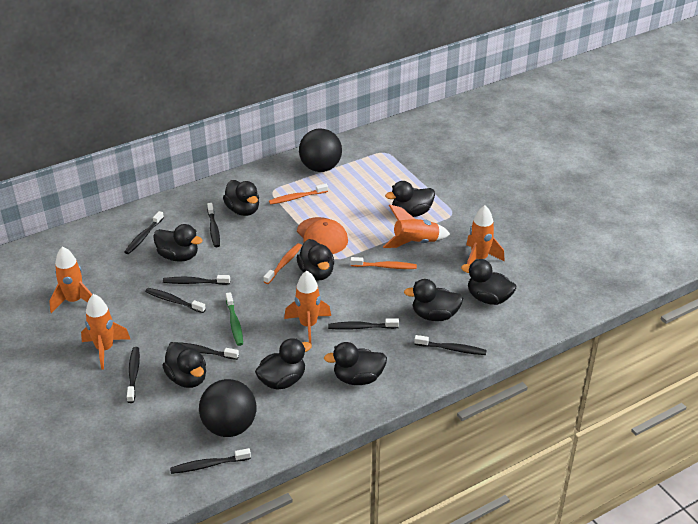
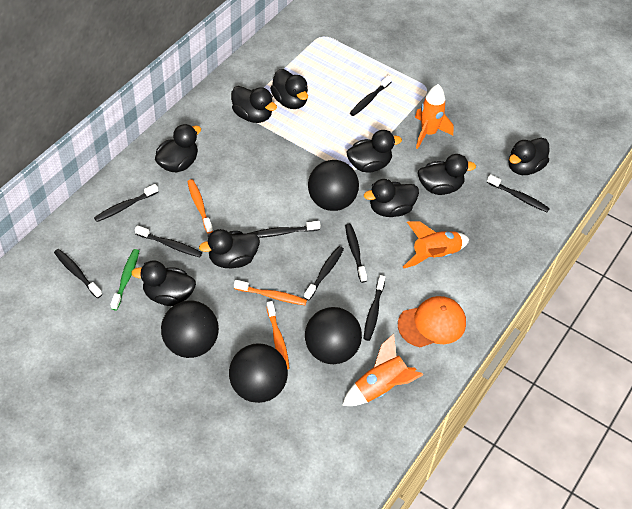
black ball: [199,379,257,437] [299,129,342,172] = 2 -> [161,301,219,358] [229,343,288,403] [305,307,362,364] [308,160,359,211] = 4
orange rocket: [49,246,93,313] [81,294,130,370] [284,271,331,343] [383,205,450,248] [466,205,505,265] = 5 -> [342,334,423,406] [403,221,469,268] [415,84,454,149] = 3

